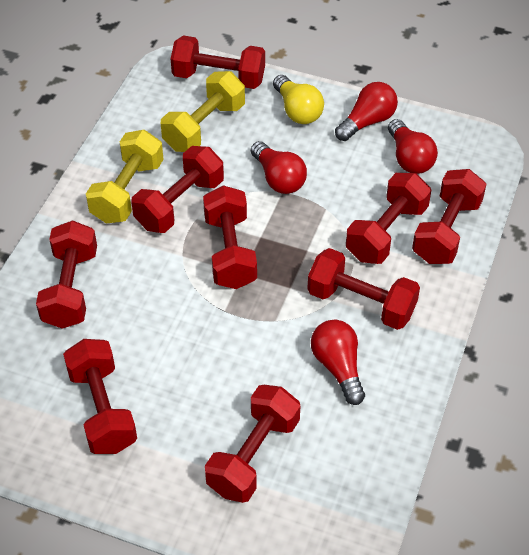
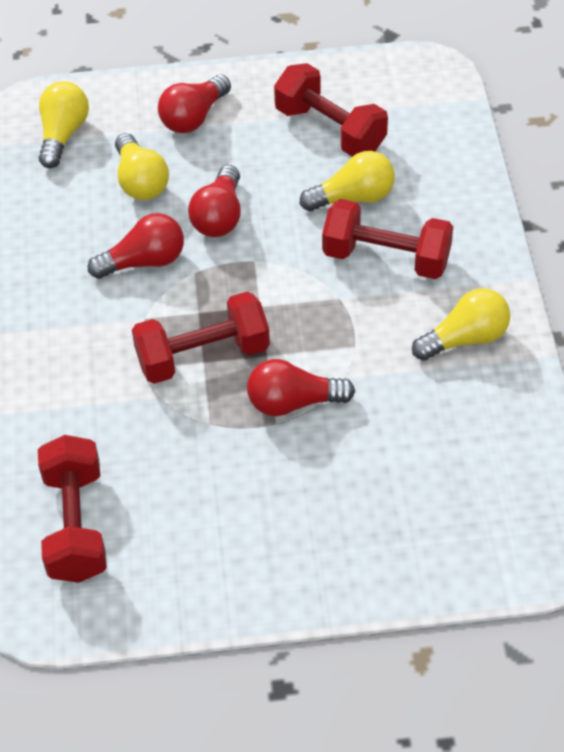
red dumbbell: [36,220,97,329] [63,339,137,454] [131,146,224,233] [171,36,265,89] [203,185,257,289] [205,385,300,503] [307,248,420,330] [346,173,431,264] [412,169,486,264] = 9 -> [38,435,107,583] [132,291,270,384] [274,63,388,157] [322,199,453,279] = 4
yellow dumbbell: [86,130,164,224] [161,71,245,152] = 2 -> none = 0
yellow light bulb: [273,75,324,124] = 1 -> [39,81,89,168] [115,133,169,200] [300,151,395,211] [412,288,510,361] = 4

